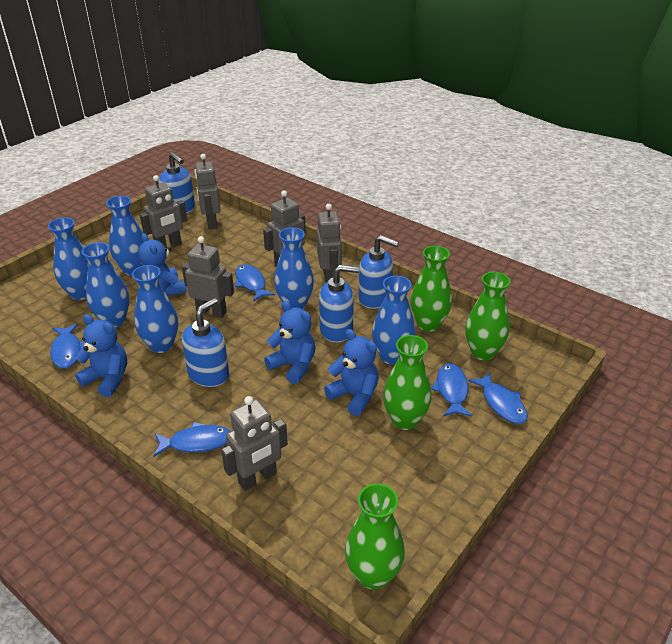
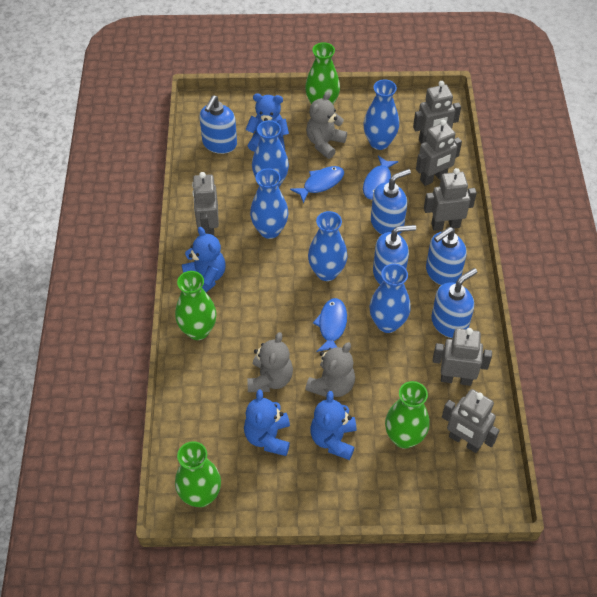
blue fish: [50,323,85,369] [153,422,230,457] [235,264,275,302] [431,363,472,417] [468,372,528,424] = 5 -> [290,166,344,203] [313,298,347,352] [363,155,398,199] = 3
blue soap dispenser: [159,152,195,213] [182,298,229,387] [319,265,360,342] [359,235,399,309] = 4 -> [199,95,237,154] [371,169,411,235] [373,225,416,284] [426,227,467,285] [431,268,477,338] = 5
blue vase: [48,217,89,300] [82,242,129,327] [106,196,143,276] [132,265,178,353] [274,227,314,309] [372,276,416,365] = 6 -> [250,168,289,239] [252,120,289,187] [308,211,347,281] [364,79,399,150] [370,264,411,333] = 5
grey teddy bear: none = 0 -> [247,332,293,392] [305,342,355,397] [306,92,347,159] = 3

